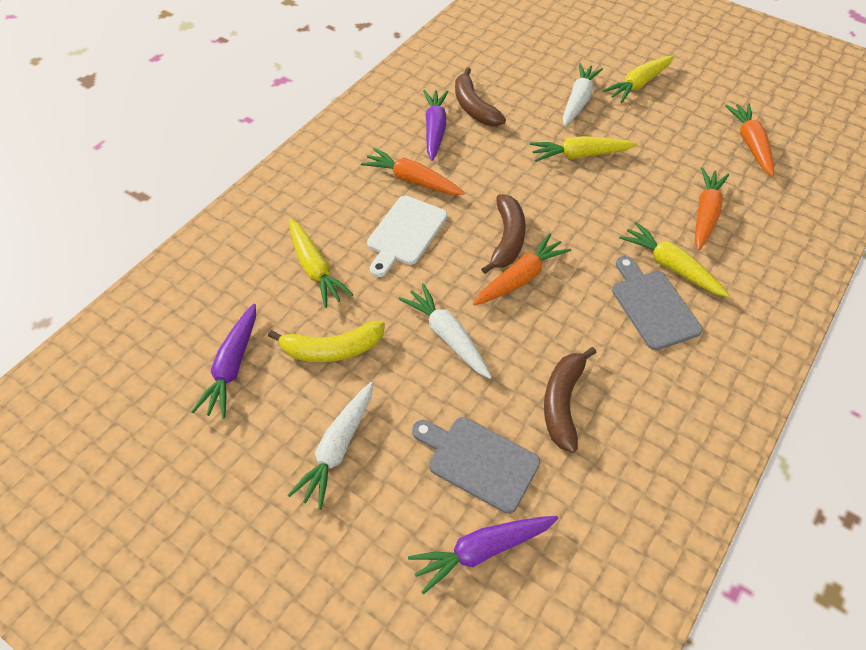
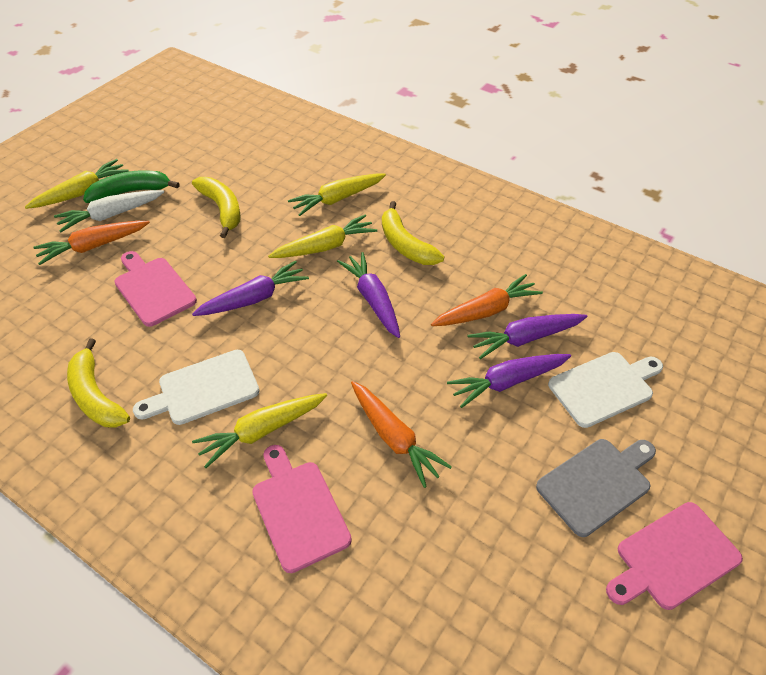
brown banana: [455,67,506,126] [481,194,526,274] [544,347,597,453] = 3 -> none = 0
green banana: none = 0 -> [83,170,180,203] = 1
grey cutting board: [412,417,540,514] [612,256,703,350] = 2 -> [536,439,656,537] = 1
orange carrot: [361,148,465,195] [473,233,571,306] [695,168,729,250] [725,103,774,177] = 4 -> [33,221,150,265] [351,381,452,488] [431,274,543,326] = 3
pink cutting board: none = 0 -> [114,251,197,327] [252,445,352,573] [606,502,743,610] = 3
purple carrot: [192,303,256,419] [408,516,558,595] [423,90,449,161] = 3 -> [192,260,309,316] [337,252,400,338] [447,354,571,408] [468,314,587,359] = 4
white carrot: [288,382,373,510] [399,283,492,379] [563,63,603,127] = 3 -> [54,190,164,232] = 1
white cutting board: [367,196,447,277] = 1 -> [133,350,259,425] [548,352,663,428] = 2
yellow banana: [268,321,385,362] = 1 -> [67,338,130,428] [192,177,241,238] [382,201,444,265] = 3

